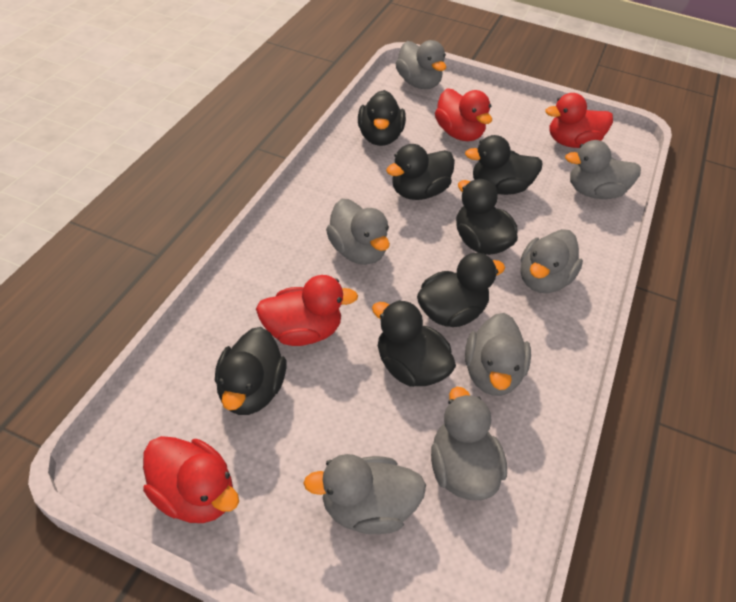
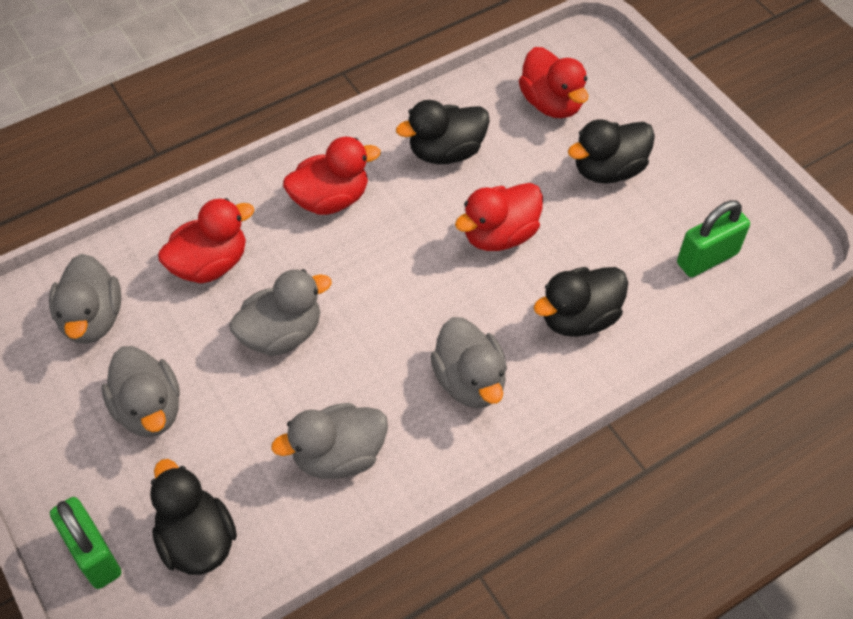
black duck: [215,327,287,415] [358,90,406,146] [372,300,456,387] [386,144,455,200] [417,253,505,327] [456,179,518,255] [465,135,543,195] = 7 -> [150,459,237,575] [396,100,490,164] [534,267,628,337] [568,119,655,184] = 4
green padlock: none = 0 -> [50,497,121,589] [677,200,750,277] = 2
grey duck: [303,454,426,534] [326,199,390,265] [396,40,446,89] [431,387,507,500] [465,313,531,396] [521,229,583,293] [565,140,641,199] = 7 -> [49,254,121,344] [101,346,180,437] [229,269,332,356] [271,403,388,479] [430,317,507,408] = 5

